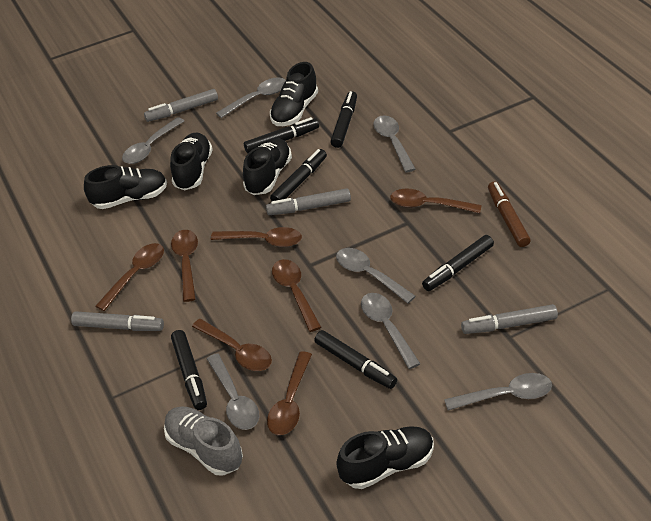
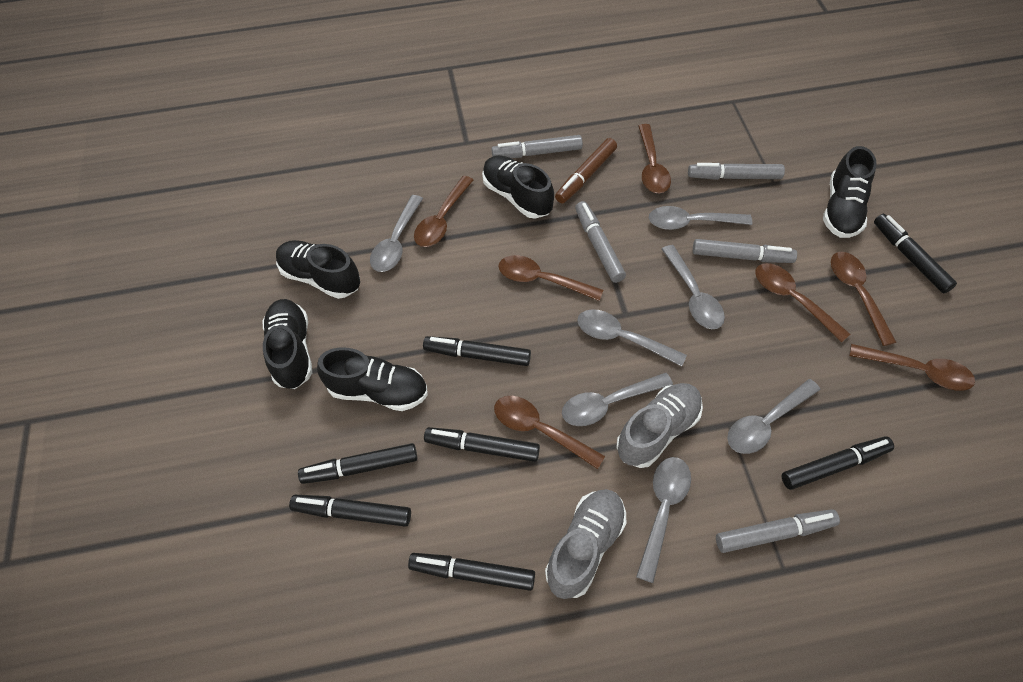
black marker: [171,330,207,410] [244,117,319,153] [270,149,327,201] [314,330,397,389] [331,91,357,148] [422,235,494,291] = 6 -> [289,495,411,527] [298,443,417,484] [408,553,535,591] [423,336,531,366] [424,427,540,462] [782,436,894,490] [874,214,957,293] = 7
grey marker: [71,311,164,331] [144,89,218,122] [266,189,351,215] [461,304,558,334] = 4 -> [492,135,583,158] [575,201,626,283] [688,163,785,180] [693,239,797,263] [716,509,840,553] = 5
grey shoe: [164,406,243,475] = 1 -> [545,489,626,599] [616,383,703,468] = 2

